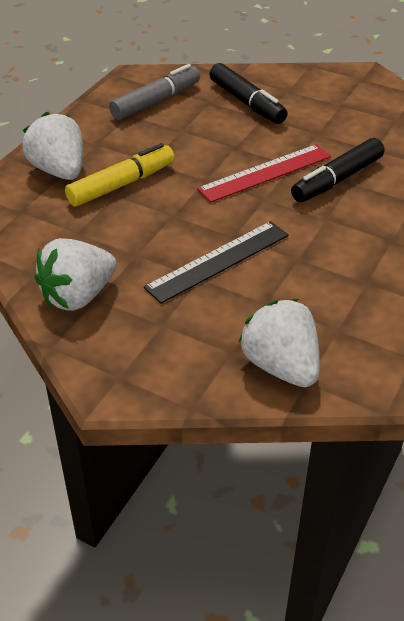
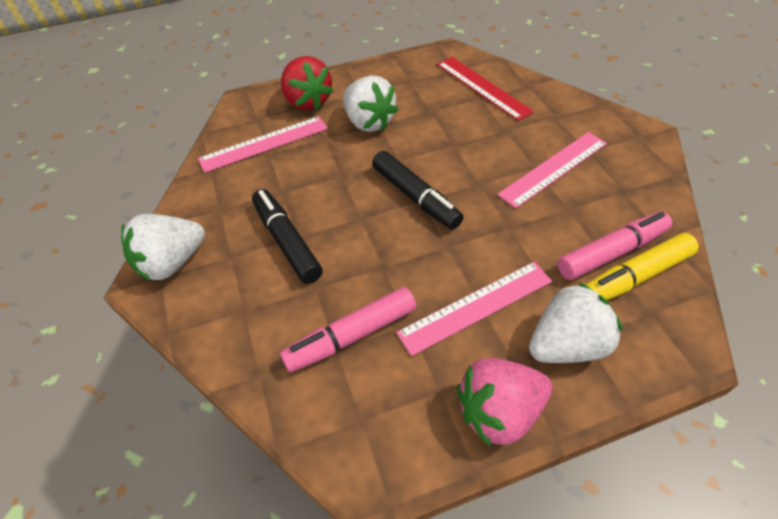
black ruler: [144,221,289,304] = 1 -> none = 0
grey marker: [109,64,200,120] = 1 -> none = 0
pink marker: none = 0 -> [280,287,416,373] [557,212,672,280] = 2
pink ruler: none = 0 -> [198,116,328,173] [396,262,552,356] [497,132,607,209] = 3
pink strawberry: none = 0 -> [457,358,552,447] = 1
red strawberry: none = 0 -> [281,56,334,110] = 1

